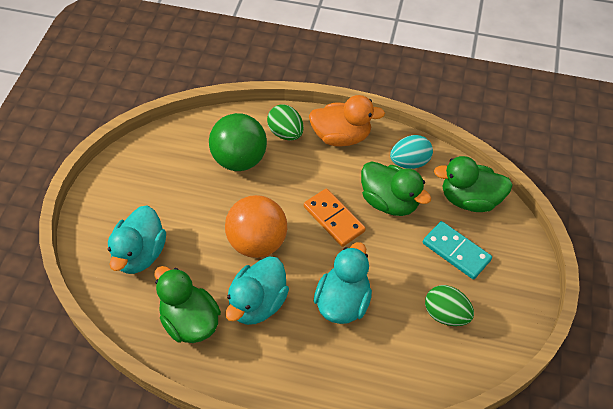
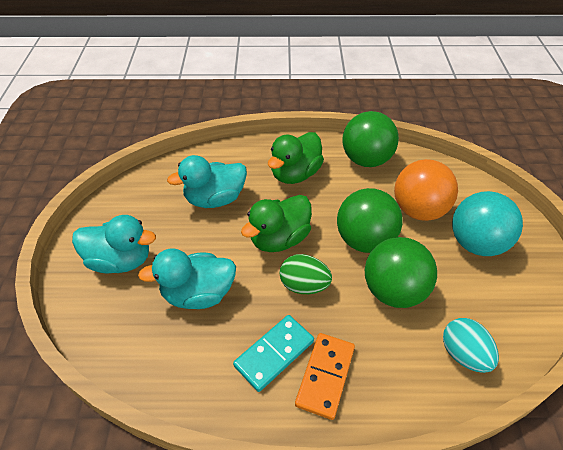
green ball: [209,113,267,171] = 1 -> [337,188,403,253] [342,111,399,167] [365,237,437,308] = 3
green duck: [154,266,221,343] [361,161,431,216] [434,156,513,212] = 3 -> [241,195,312,252] [268,132,324,184] = 2
green egg: [267,104,304,141] [425,285,474,326] = 2 -> [280,254,332,294] = 1
orange duck: [309,95,385,146] = 1 -> none = 0
turquoise ball: none = 0 -> [452,191,523,256] = 1

